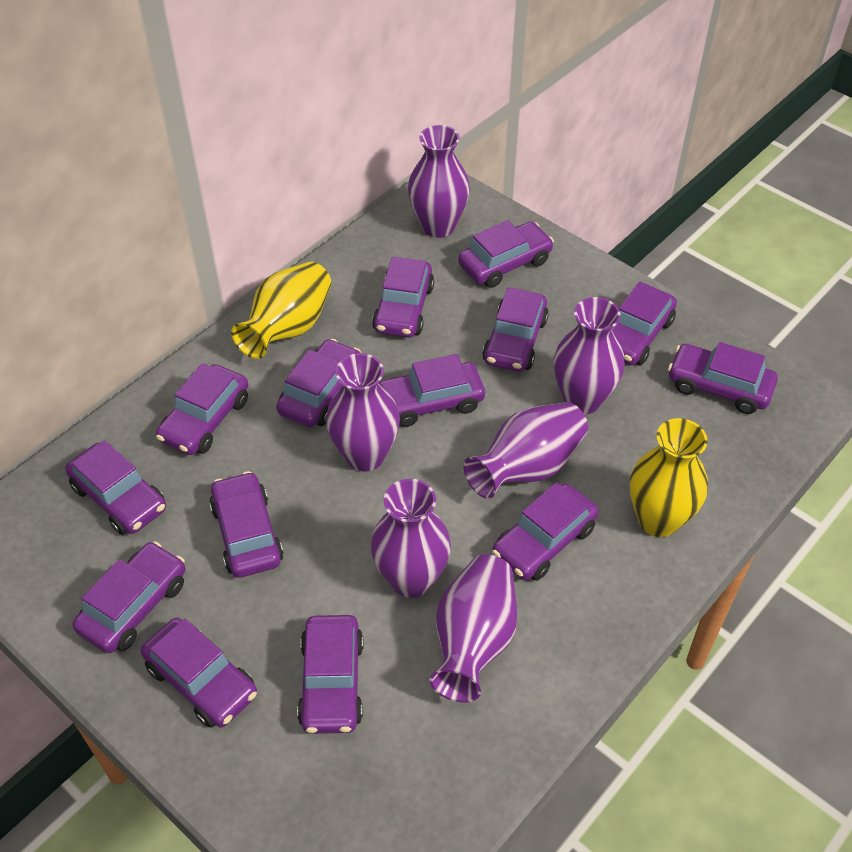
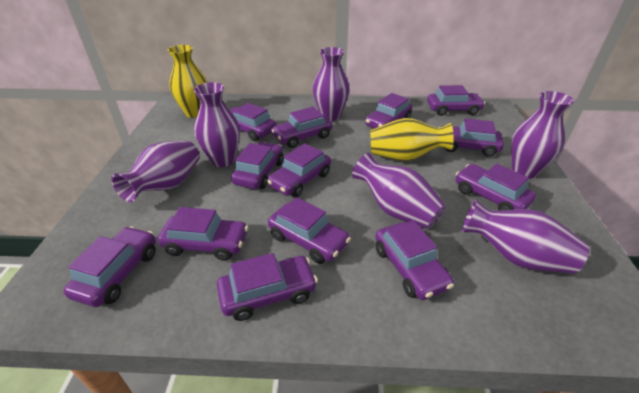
purple car: [65,440,166,535] [72,541,185,653] [141,618,257,728] [156,363,248,455] [209,471,283,578] [276,339,361,427] [297,615,364,734] [372,257,434,338] [379,354,485,427] [458,220,554,288] [482,287,549,372] [492,482,599,581] [612,281,677,365] [668,342,778,414] = 14 -> [63,226,156,307] [158,207,248,261] [217,253,318,321] [230,103,277,141] [231,142,284,189] [267,143,331,197] [268,197,351,264] [271,107,332,148] [365,93,412,129] [375,220,454,300] [427,85,485,116] [439,118,504,157] [456,164,536,211] = 13

